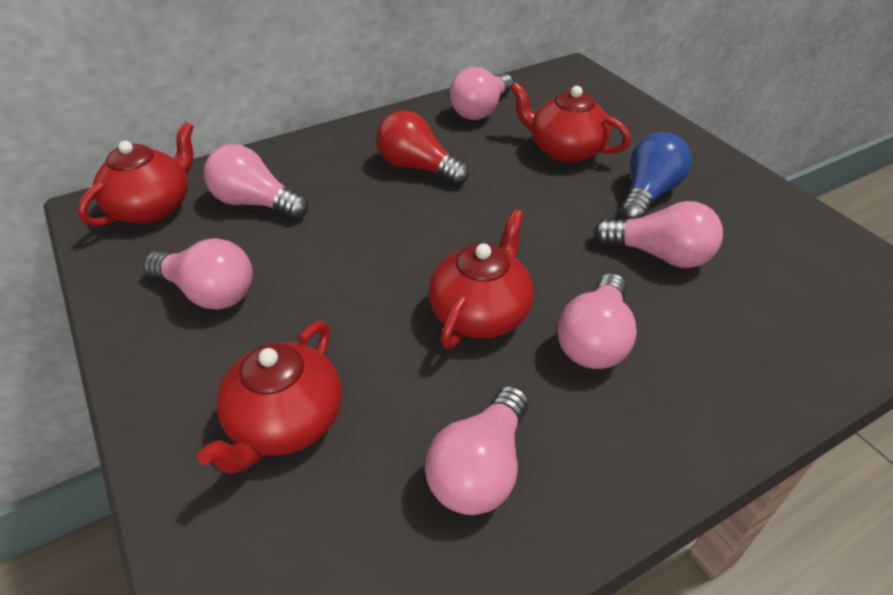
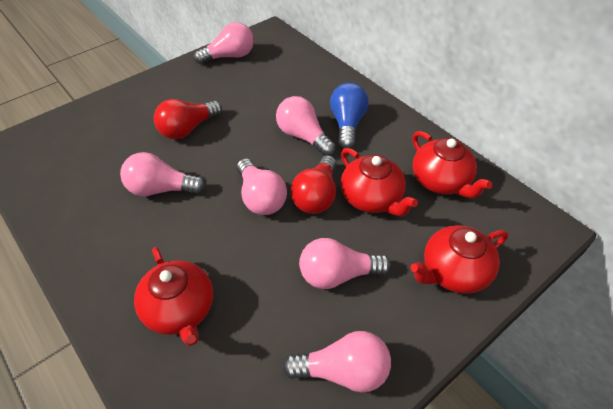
red light bulb: [376,110,469,185] = 1 -> [154,99,222,139] [291,155,337,214] = 2

